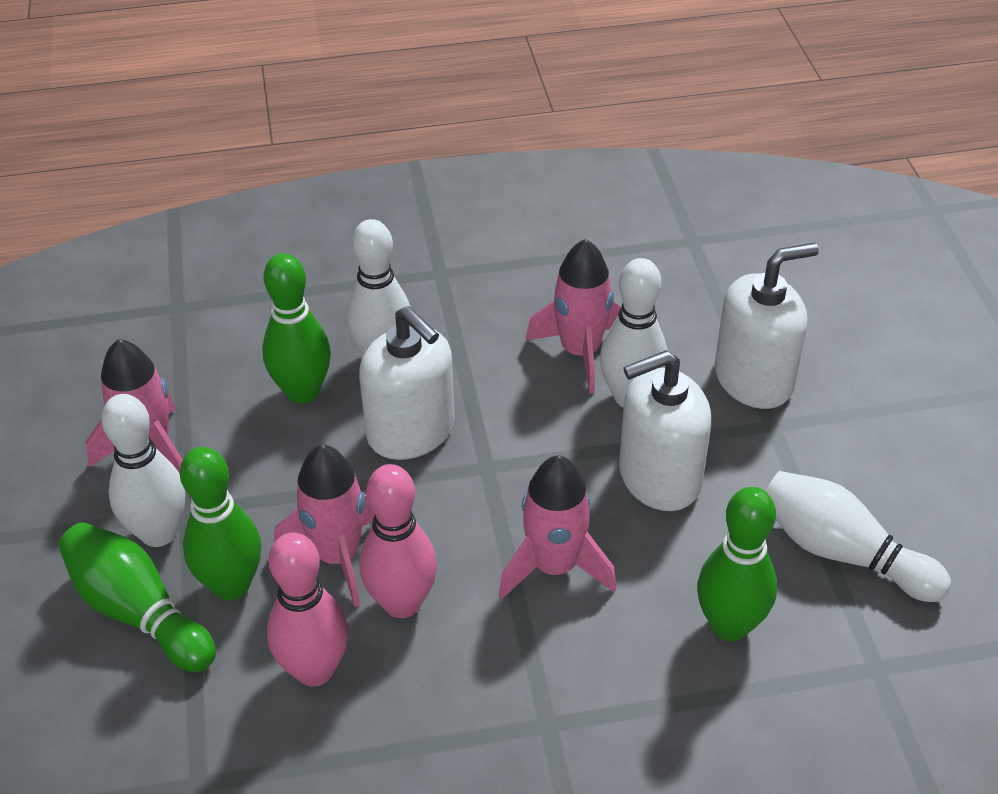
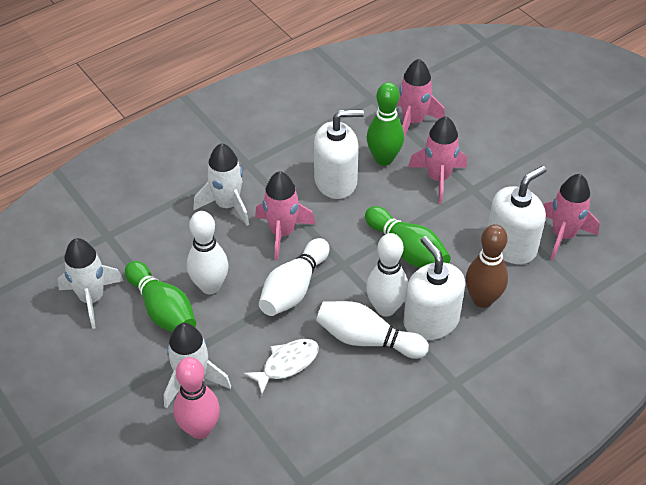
brown bowling pin: none = 0 -> [466,224,508,308] = 1
green bowling pin: [58,522,216,672] [180,447,261,600] [262,253,331,404] [697,487,777,641] = 4 -> [125,261,196,332] [365,206,451,268] [367,82,404,166] = 3
pink bowling pin: [267,532,348,687] [360,464,437,618] = 2 -> [173,357,220,439] = 1
white fish: none = 0 -> [244,339,319,394] = 1
white rocket: none = 0 -> [57,238,124,329] [164,323,231,409] [194,143,249,226] = 3

